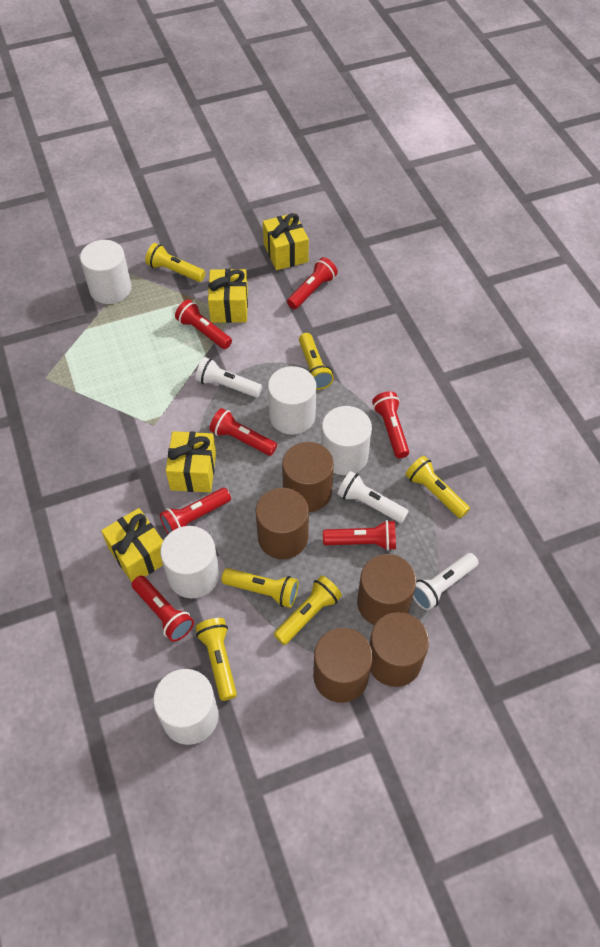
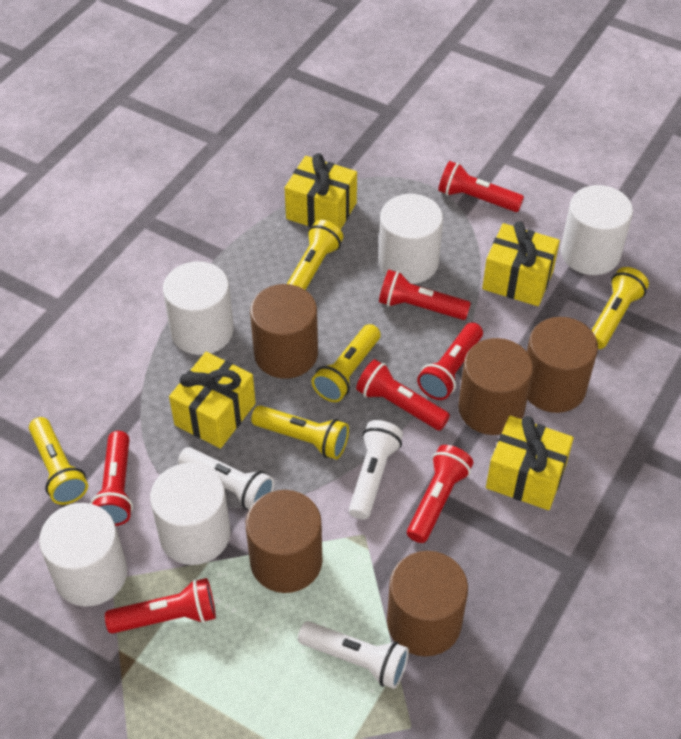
yellow flashlight: [145,243,205,282] [196,618,237,701] [221,568,298,608] [274,576,342,645] [299,333,334,390] [405,456,470,518] = 6 -> [29,417,88,505] [251,405,349,460] [287,220,343,290] [312,324,381,402] [592,267,649,349] = 5

